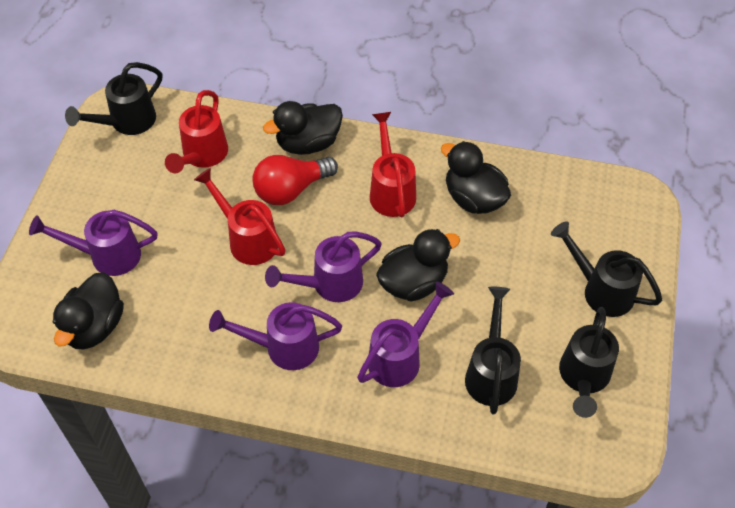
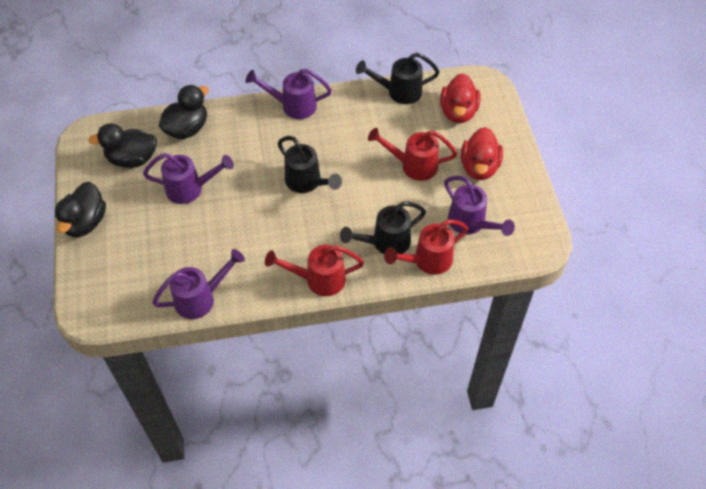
black duck: [52,272,124,350] [263,101,343,155] [376,229,460,302] [441,141,511,214] = 4 -> [55,182,106,237] [88,123,157,168] [159,85,209,139] = 3
black watering can: [65,62,162,135] [465,287,521,414] [551,221,662,317] [559,307,619,418] = 4 -> [277,136,342,193] [340,202,426,254] [356,53,440,104] = 3
red duck: none = 0 -> [440,73,480,123] [461,127,503,180] = 2
red light bulb: [252,155,338,205] = 1 -> none = 0

